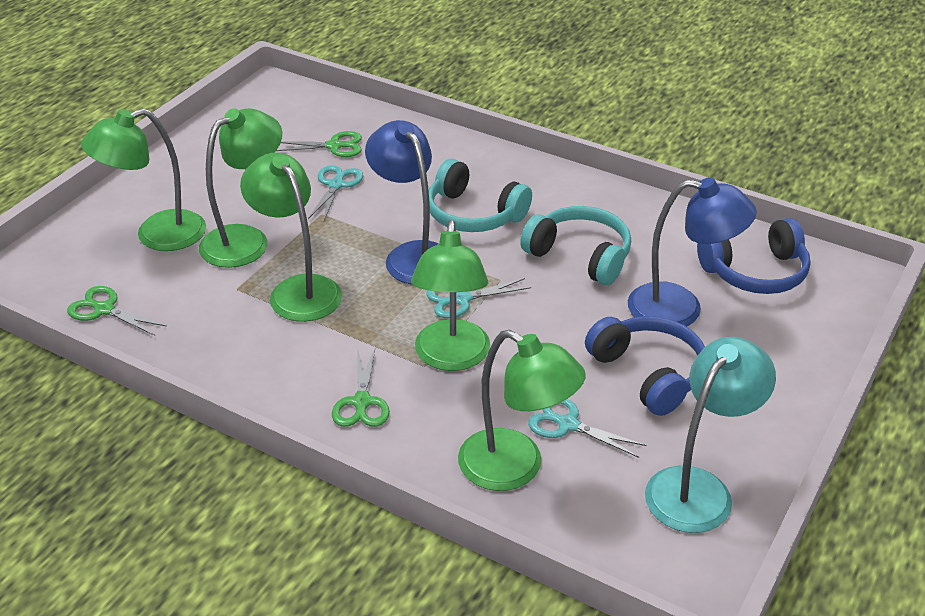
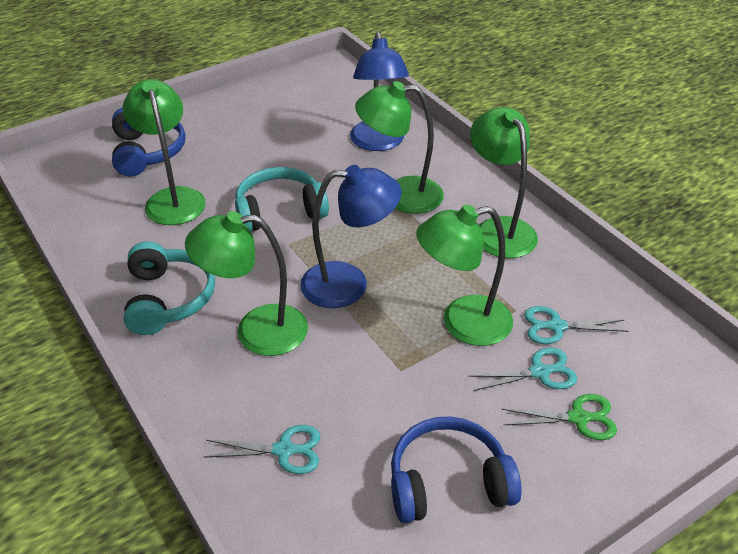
green scissors: [67,286,167,336] [276,131,362,157] [332,346,390,427] = 3 -> [501,394,617,440] = 1
turquoise lamp: [645,337,776,533] = 1 -> none = 0

